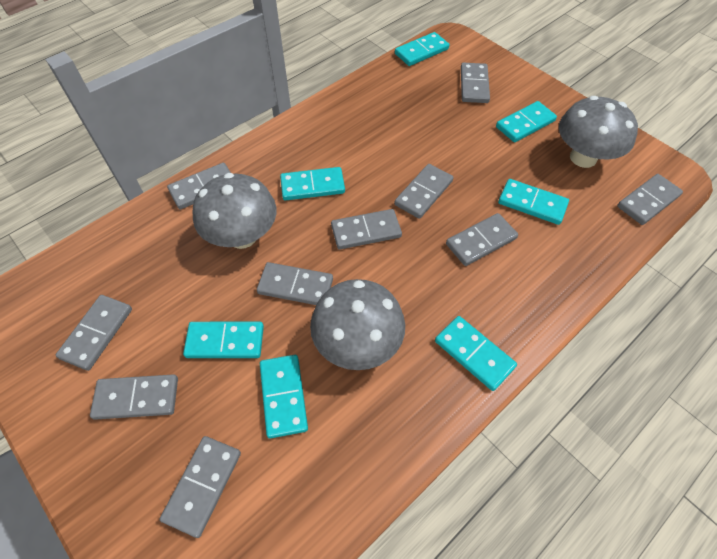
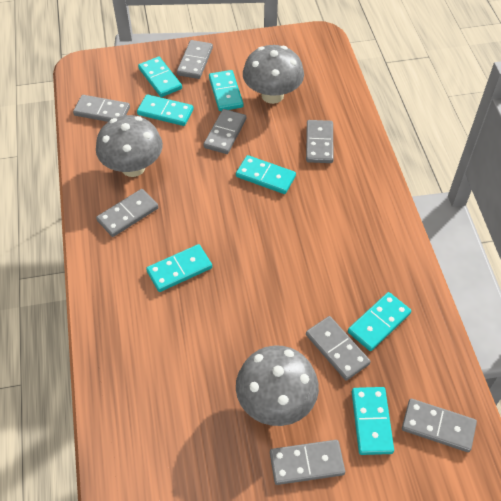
grey domino: [56,295,132,371] [90,374,178,420] [160,436,241,538] [167,163,231,210] [257,262,333,305] [331,209,402,249] [394,164,453,219] [446,213,518,266] [461,63,490,103] [617,174,683,225] = 10 -> [73,95,130,122] [96,189,158,237] [177,40,213,79] [204,109,246,154] [270,440,345,485] [306,120,334,163] [306,316,371,381] [402,399,477,452] = 8

